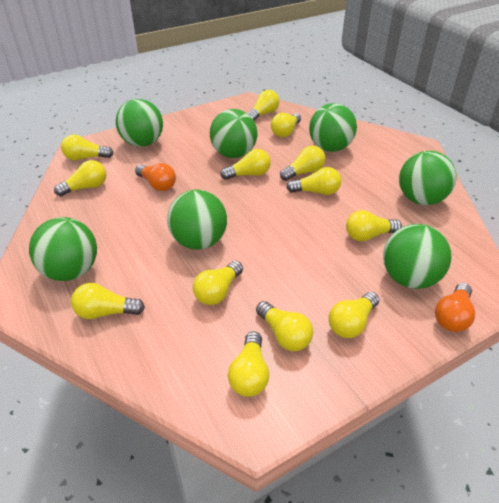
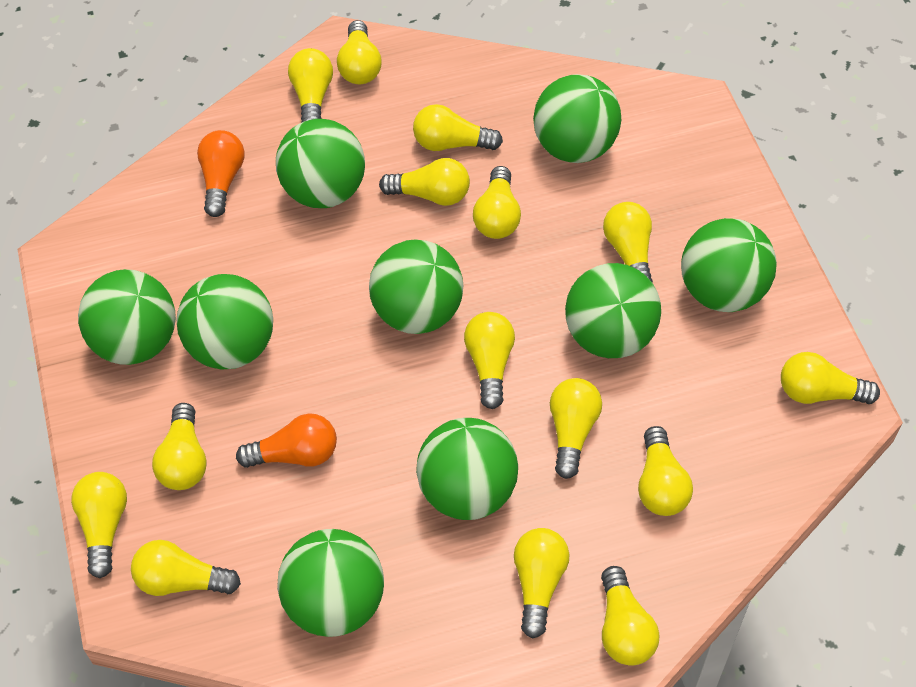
green ball: [29,217,97,281] [116,99,163,147] [167,190,227,249] [210,109,257,158] [309,103,357,152] [383,224,452,289] [399,151,456,205] = 7 -> [78,269,176,365] [176,274,273,370] [276,119,365,208] [277,529,384,637] [369,239,464,334] [416,418,518,520] [533,74,621,163] [565,263,661,358] [681,218,777,312] = 9
yellow light bulb: [54,160,106,196] [61,135,114,161] [71,283,145,319] [193,261,243,305] [220,149,271,180] [228,332,269,397] [247,90,280,120] [256,301,313,351] [271,113,301,137] [280,145,325,181] [286,167,341,195] [329,292,379,338] [346,210,402,241] = 13 -> [71,472,127,578] [131,540,241,596] [152,403,207,490] [288,48,333,123] [337,20,382,84] [379,158,470,206] [413,104,503,151] [464,312,515,409] [473,166,521,239] [514,528,570,639] [550,378,602,479] [601,566,659,666] [603,202,653,283] [638,426,693,516] [781,352,880,404] = 15

